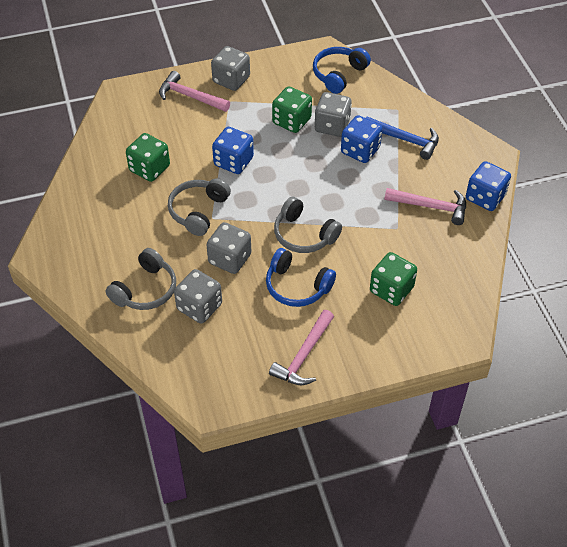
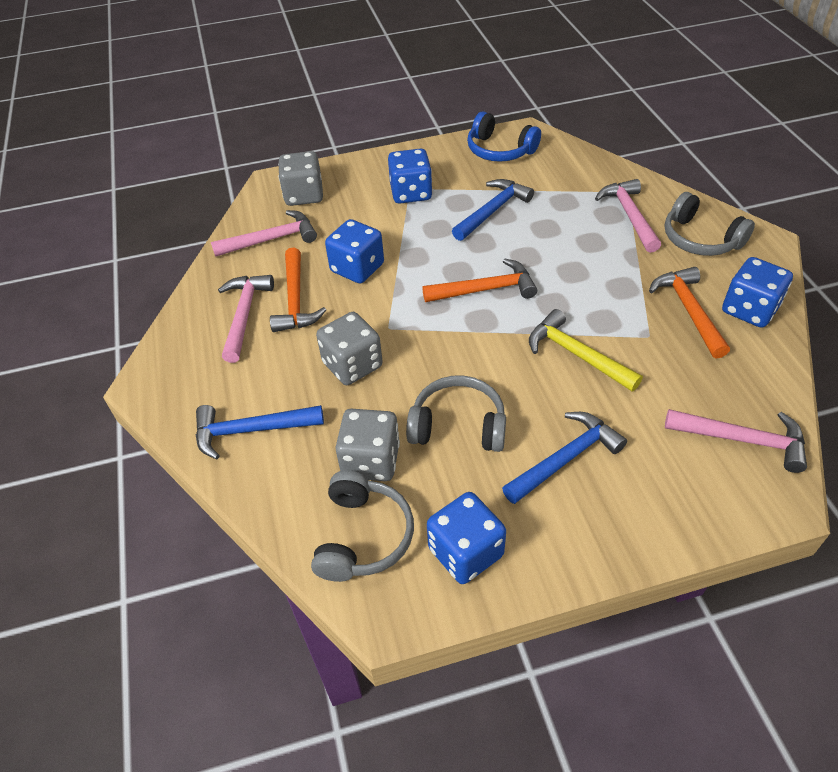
blue dice: [212,127,254,174] [341,115,382,163] [466,161,511,211] = 3 -> [325,219,384,284] [388,148,432,204] [427,492,506,584] [722,257,793,328] = 4
blue hammer: [366,117,439,160] = 1 -> [196,405,324,459] [452,179,534,241] [502,412,627,504] = 3
blue headphones: [266,248,336,307] [313,47,371,94] = 2 -> [467,111,541,162] = 1
green dice: [126,133,170,182] [272,86,312,133] [370,252,417,306] = 3 -> none = 0
grey dice: [174,269,222,324] [206,222,251,274] [211,46,250,91] [315,92,352,137] = 4 -> [278,151,323,206] [316,312,383,385] [335,409,400,481] = 3
orange hammer: none = 0 -> [270,248,326,332] [422,258,537,302] [649,267,730,359] = 3
pink hammer: [159,71,230,112] [269,310,334,385] [384,188,466,225] = 3 -> [211,210,317,257] [218,275,274,363] [595,179,661,253] [665,409,807,473] = 4
yellow hammer: none = 0 -> [529,309,643,392] = 1

